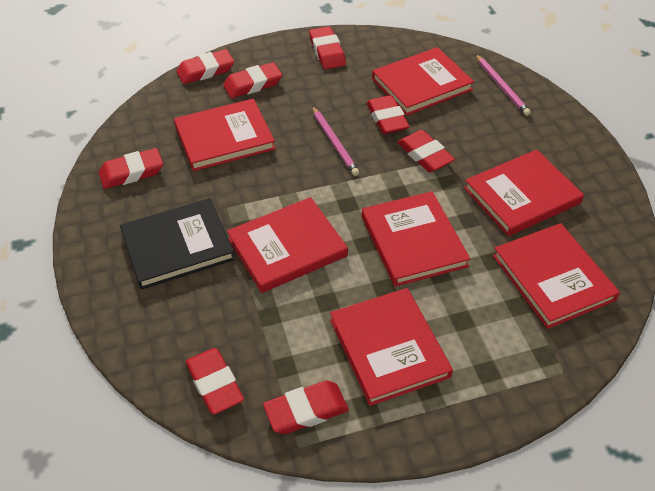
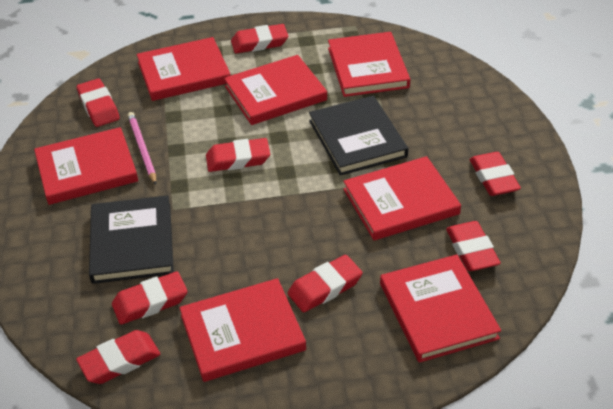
black book: [120,198,235,290] = 1 -> [89,195,174,284] [309,96,408,176] = 2
pink pencil: [312,106,359,176] [475,54,531,116] = 2 -> [128,112,156,185] = 1

